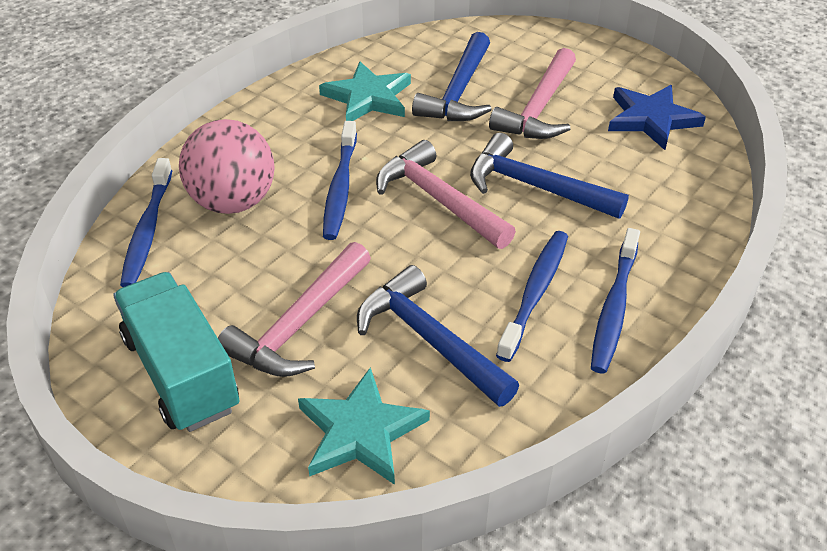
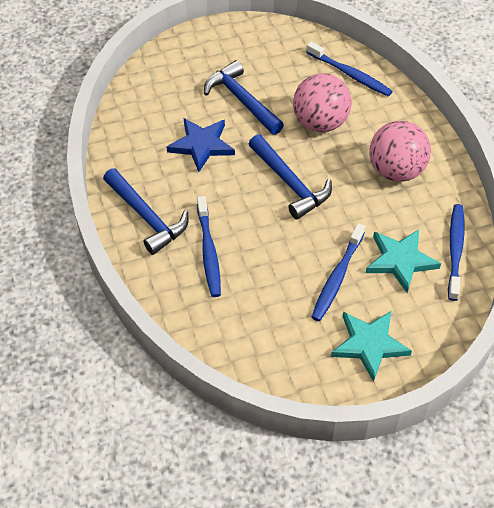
pink ball: [179,119,275,214] = 1 -> [293,73,351,132] [369,121,431,182] = 2
pink hammer: [218,242,371,377] [376,140,516,249] [489,48,576,139] = 3 -> none = 0
turquoise truck: [113,272,239,432] = 1 -> none = 0

